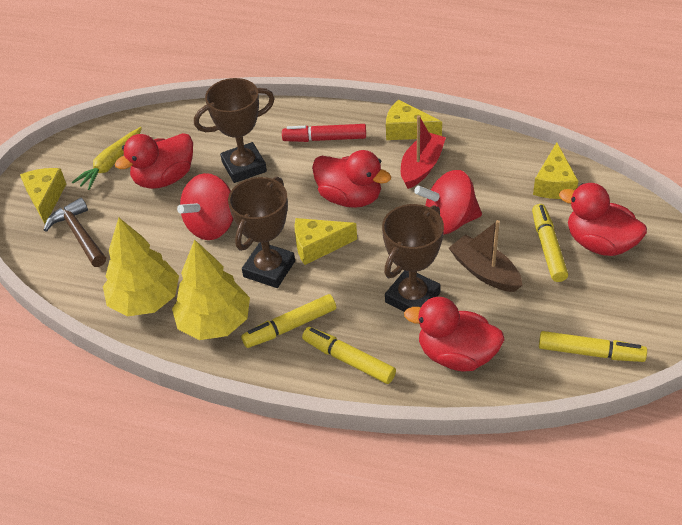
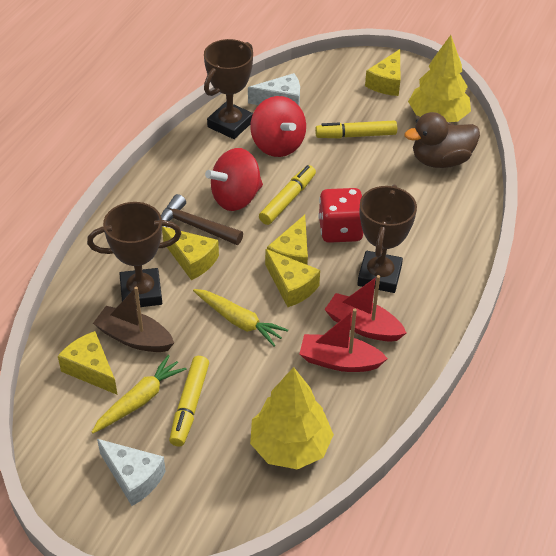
brown duck: none = 0 -> [404,112,480,168] = 1
red boat: [401,115,446,189] = 1 -> [300,309,388,372] [324,275,406,342] = 2
red dice: none = 0 -> [318,188,364,243] = 1
red duck: [115,133,193,189] [312,150,391,208] [404,297,505,371] [559,183,647,256] = 4 -> none = 0
red marker: [282,124,366,142] = 1 -> none = 0
white cheese: none = 0 -> [97,439,166,506] [248,73,300,106] = 2
yellow carrot: [72,127,142,190] = 1 -> [92,355,187,433] [193,289,288,346] = 2
yellow cheese: [20,168,66,224] [295,218,357,265] [386,100,442,140] [533,142,578,199] = 4 -> [58,331,118,395] [162,227,219,280] [265,249,320,307] [267,215,308,265] [365,49,400,96] = 5
yellow marker: [241,294,336,348] [302,327,396,384] [532,204,568,282] [539,331,647,362] = 4 -> [169,356,209,447] [259,165,316,225] [315,121,397,139] = 3

